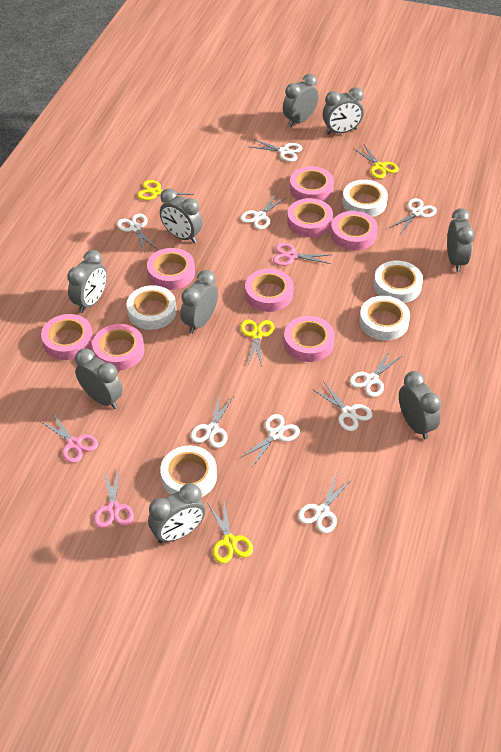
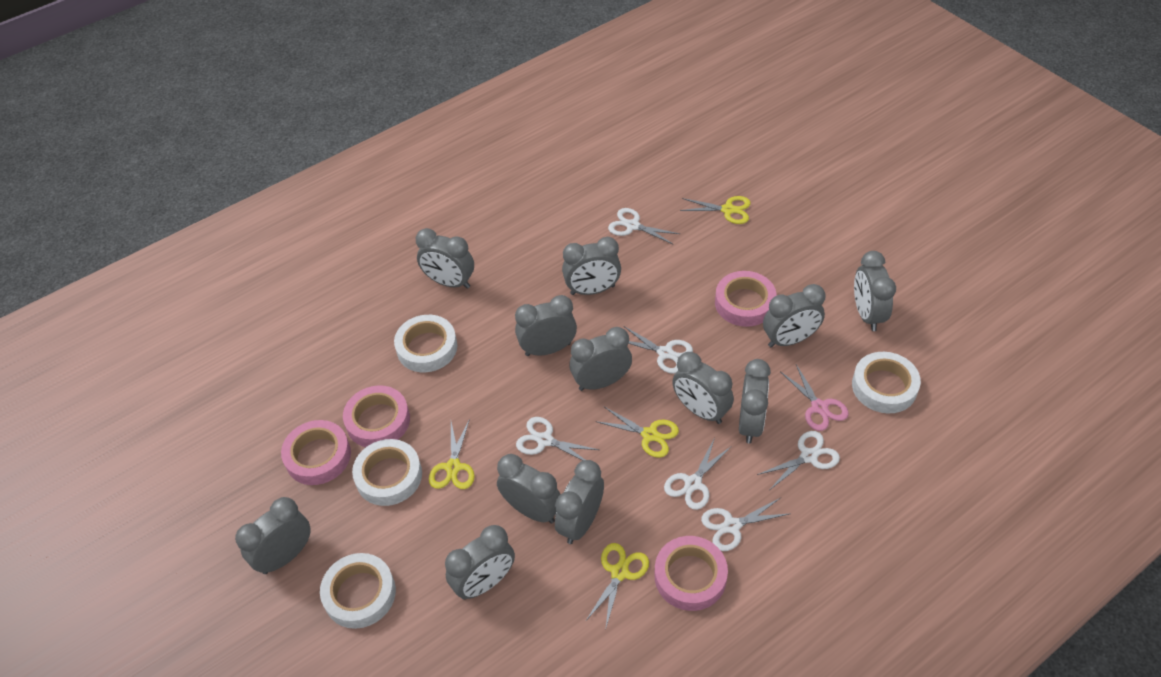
grey clock: [67,250,107,313] [75,348,123,409] [148,483,205,543] [160,189,203,243] [181,270,218,334] [283,74,319,127] [323,87,364,135] [399,371,441,439] [447,208,475,272] = 9 -> [235,497,311,574] [416,228,474,289] [445,525,515,600] [497,454,561,524] [515,295,577,356] [555,460,604,544] [562,237,621,295] [569,327,632,391] [672,352,734,424] [739,359,771,444] [763,284,825,348] [854,251,896,331] = 12
pink scissors: [40,412,98,463] [94,467,134,528] [273,243,331,266] = 3 -> [780,364,849,431] = 1
pink tape: [41,314,93,360] [92,324,144,371] [147,248,195,290] [245,269,293,312] [284,316,335,362] [287,198,333,237] [290,166,334,201] [331,211,378,251] = 8 -> [281,420,351,485] [343,385,410,447] [655,536,728,611] [715,271,776,327] = 4
white scissors: [117,213,157,253] [191,396,234,448] [240,414,300,467] [241,193,287,230] [251,139,303,162] [298,474,352,533] [312,381,373,431] [350,351,403,397] [389,198,437,234] = 9 -> [516,417,599,460] [608,208,680,245] [624,326,693,374] [664,438,732,510] [701,498,789,551] [757,431,840,489] = 6
white tape: [127,285,176,330] [160,445,217,497] [342,180,388,217] [359,296,410,341] [374,261,423,303] = 5 -> [320,553,396,629] [352,439,422,506] [394,315,457,372] [852,352,921,413] = 4

